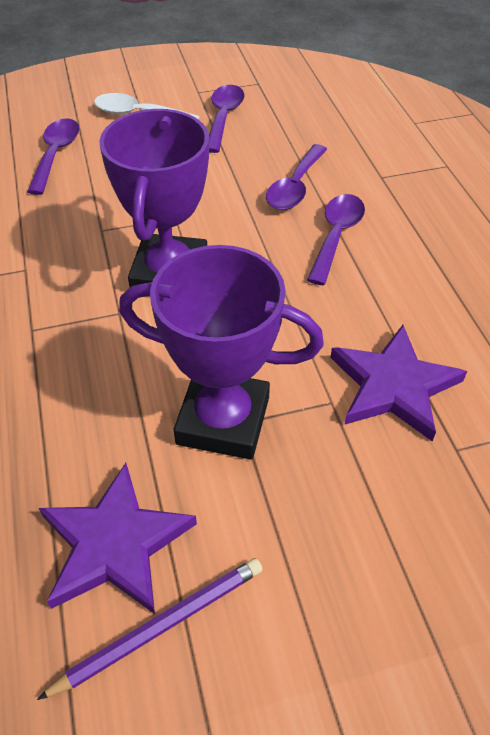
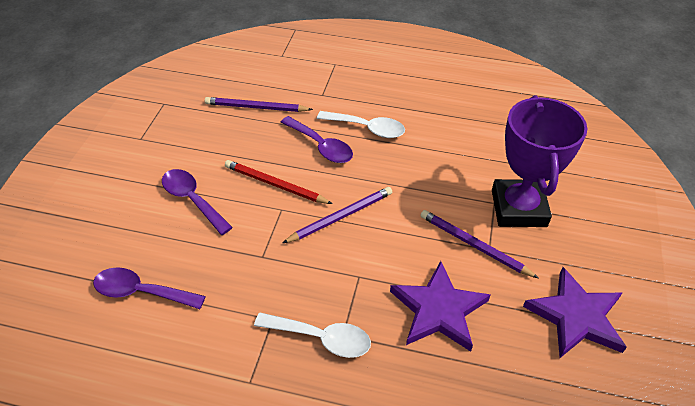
purple pencil: [37,558,263,700] = 1 -> [205,97,313,112] [283,187,392,243] [420,210,538,278] = 3
purple spoon: [27,118,79,195] [209,85,245,153] [266,144,327,210] [307,194,365,285] = 4 -> [93,267,206,309] [162,169,233,235] [280,116,353,163] = 3
purple trophy: [99,109,209,287] [119,245,324,460] = 2 -> [492,96,587,227] = 1
red pencil: none = 0 -> [225,160,332,204] = 1
white spoon: [94,93,200,120] = 1 -> [254,313,371,358] [317,111,405,138] = 2

